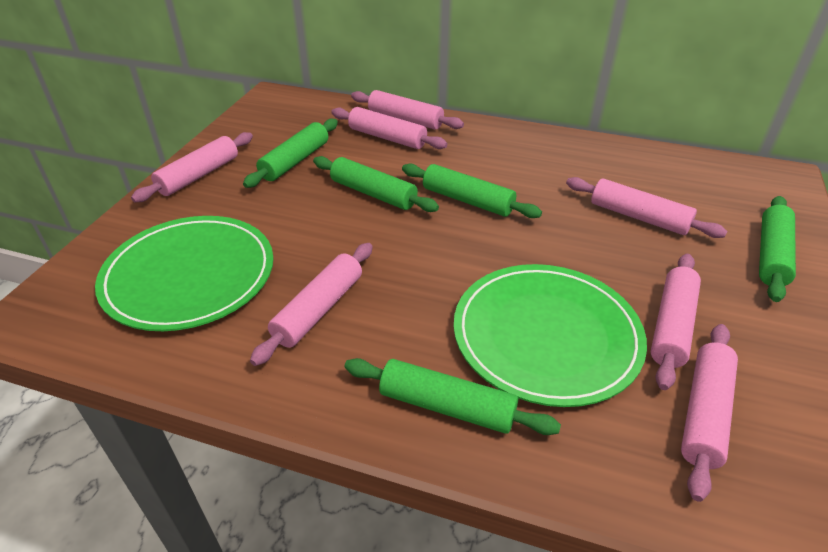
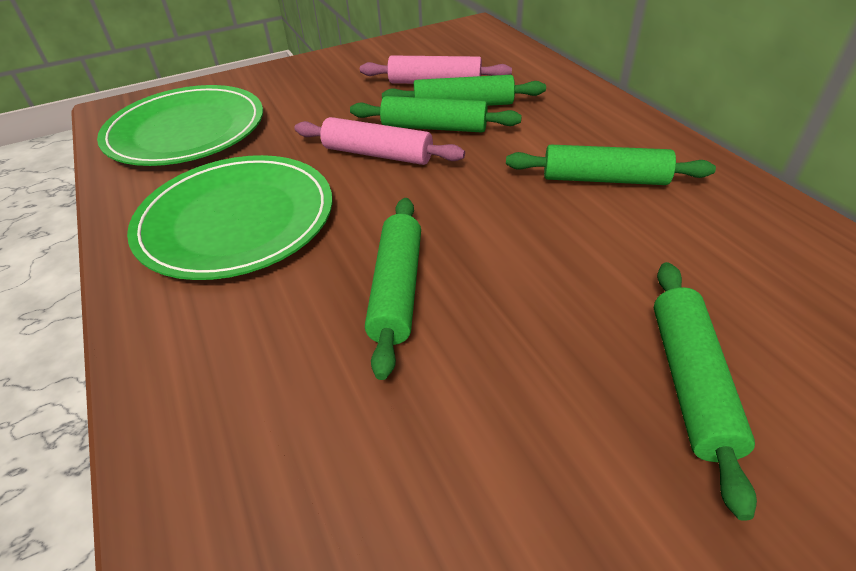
pink rolling pin: [131,132,253,202] [250,243,373,366] [331,107,447,149] [351,90,464,130] [566,177,727,238] [651,254,701,390] [681,324,738,502] = 7 -> [294,117,465,165] [360,56,512,84] = 2

